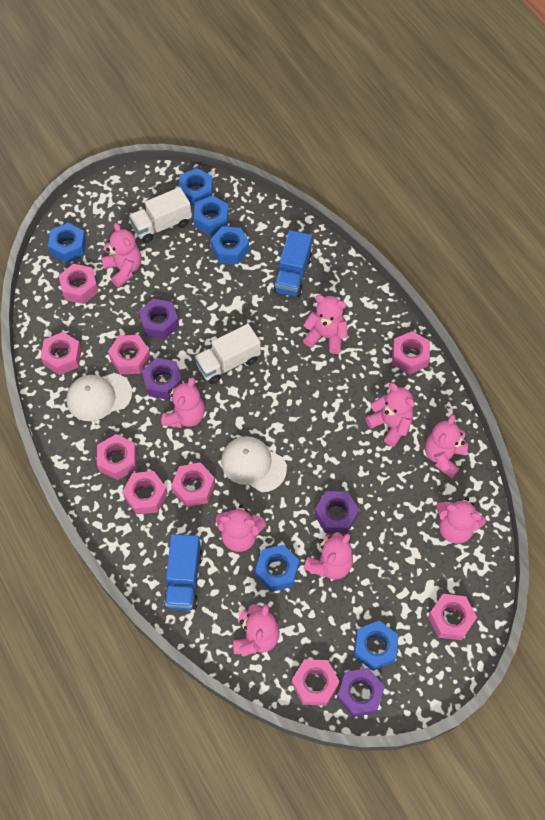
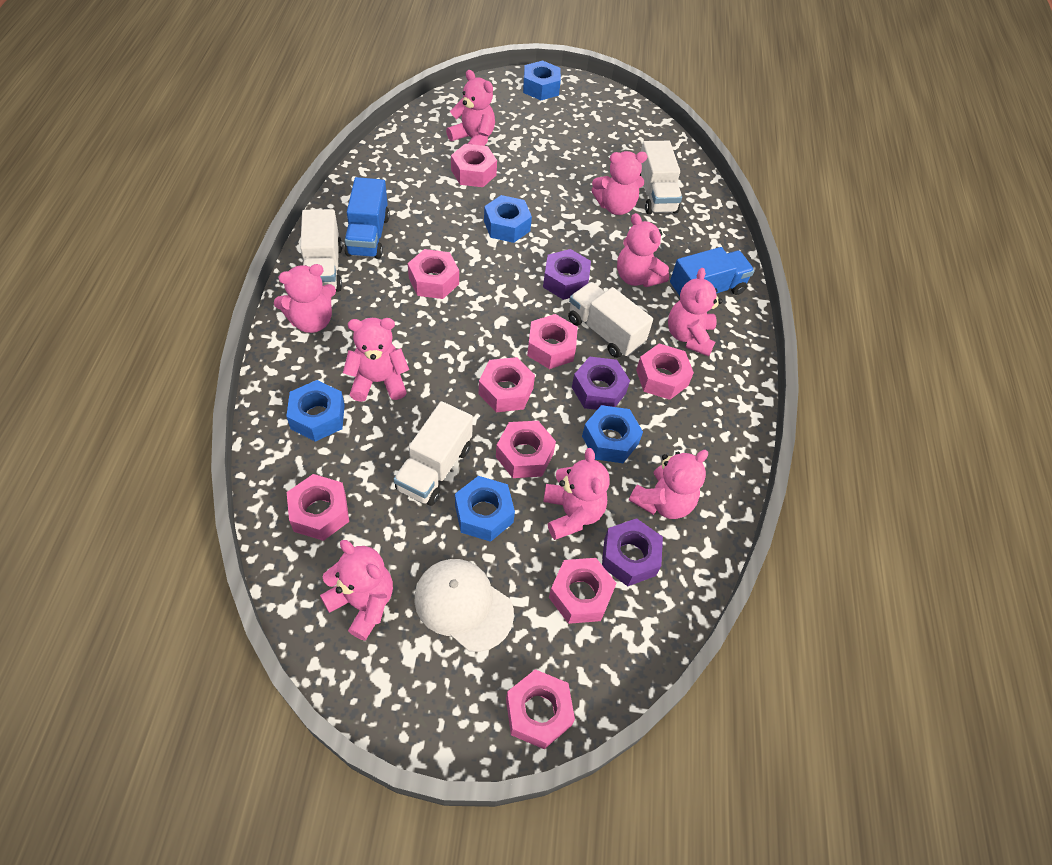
blue nut: [48,223,86,263] [179,168,213,207] [194,195,229,235] [210,226,249,264] [255,545,299,592] [354,620,398,671] = 6 -> [286,380,345,442] [455,476,515,542] [484,195,532,243] [523,60,561,100] [582,405,643,463] = 5
purple nut: [139,299,179,340] [142,358,183,400] [314,491,359,534] [337,668,385,717] = 4 -> [543,249,591,300] [572,357,630,410] [602,518,663,586] = 3
white cap: [66,373,132,421] [221,436,287,492] = 2 -> [414,559,514,652] = 1
white truck: [129,187,192,243] [194,324,261,384] = 2 -> [300,209,342,292] [394,401,473,506] [568,282,653,358] [640,141,682,214] = 4

